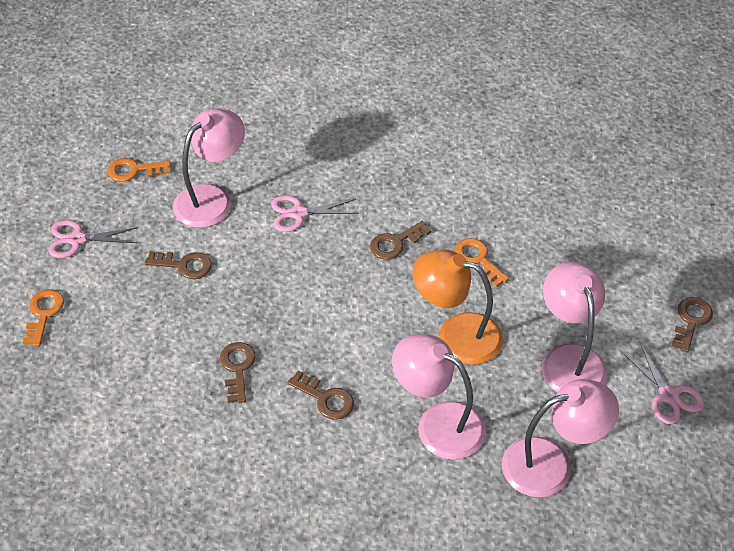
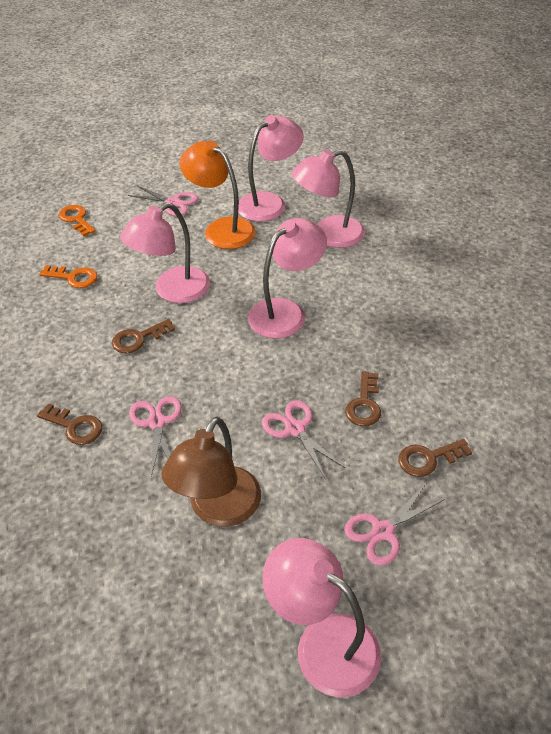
brown key: [145,251,212,279] [220,342,256,403] [287,370,354,420] [370,221,431,260] [671,297,713,352] = 5 -> [37,403,102,445] [112,319,175,354] [345,371,381,426] [398,439,472,477] = 4
brown lamp: none = 0 -> [161,417,261,527] = 1
orange key: [23,289,64,346] [107,158,171,182] [455,238,509,287] = 3 -> [39,265,97,288] [58,205,96,237] = 2
pink lamp: [173,108,245,228] [392,334,486,460] [502,379,619,498] [542,262,607,393] = 4 -> [120,202,210,303] [238,115,303,222] [248,218,327,339] [262,538,381,697] [291,149,365,248] = 5
pink scissors: [49,220,138,258] [271,195,359,232] [621,342,704,424] = 3 -> [128,186,198,216] [129,396,182,477] [262,400,345,478] [344,484,445,566] = 4

